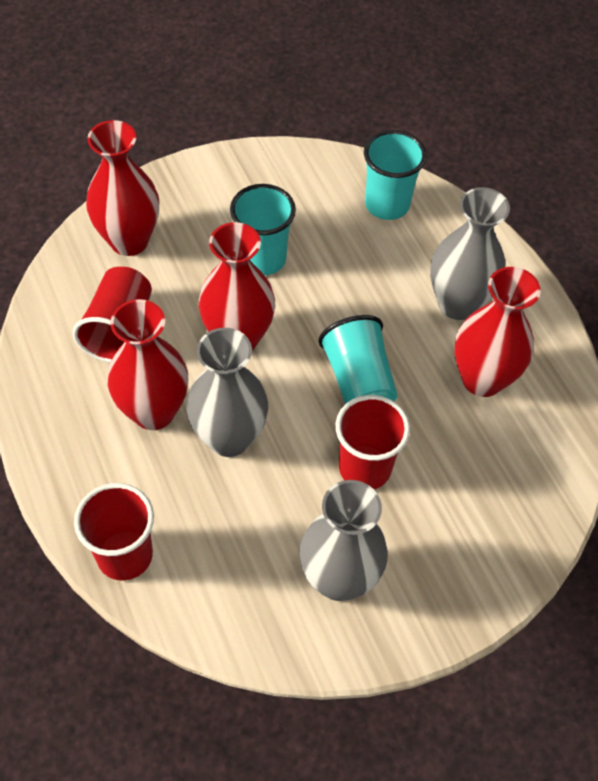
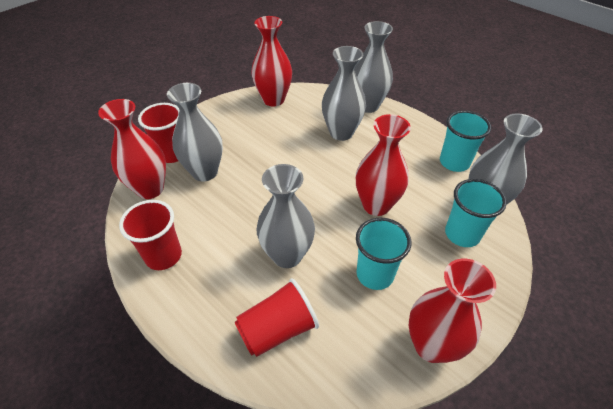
grey vase: [186,328,268,457] [300,480,388,601] [430,187,510,320] = 3 -> [167,83,223,181] [256,164,315,268] [322,46,366,141] [355,21,393,113] [468,113,543,204] = 5

